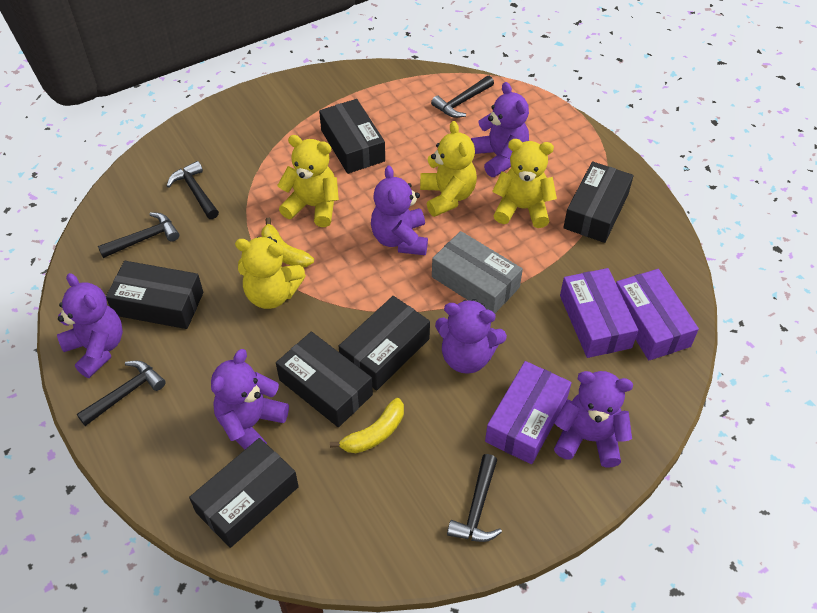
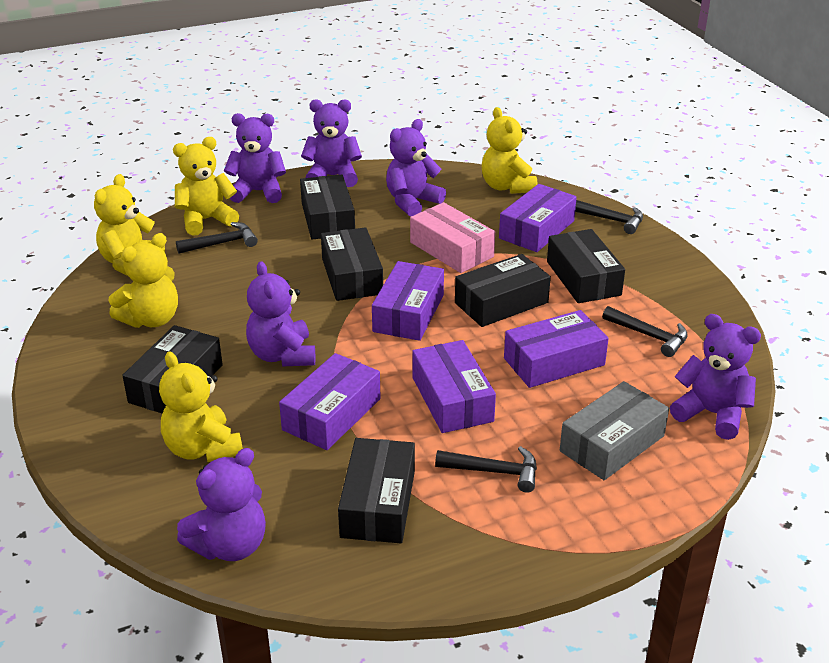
black hammer: [77,361,166,426] [98,212,179,258] [167,161,219,219] [431,76,494,118] [447,454,502,542] = 5 -> [176,222,258,254] [435,446,537,493] [575,200,643,234] [602,306,688,357] = 4
pink box: none = 0 -> [410,202,495,273] = 1
purple box: [485,361,572,464] [560,268,638,358] [616,269,699,360] = 3 -> [279,353,381,450] [372,261,444,341] [412,340,496,433] [499,184,577,252] [504,310,609,388] = 5
yellow banana: [261,218,314,267] [330,398,404,453] = 2 -> none = 0
yellow teddy bear: [235,236,306,309] [277,135,339,227] [420,121,477,217] [492,139,557,228] = 4 -> [94,174,165,276] [109,233,178,328] [159,351,243,462] [173,137,239,236] [482,107,537,194] = 5

